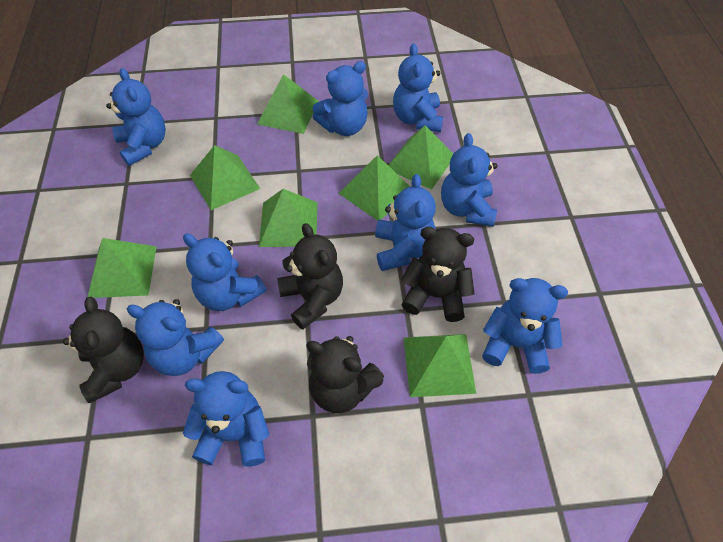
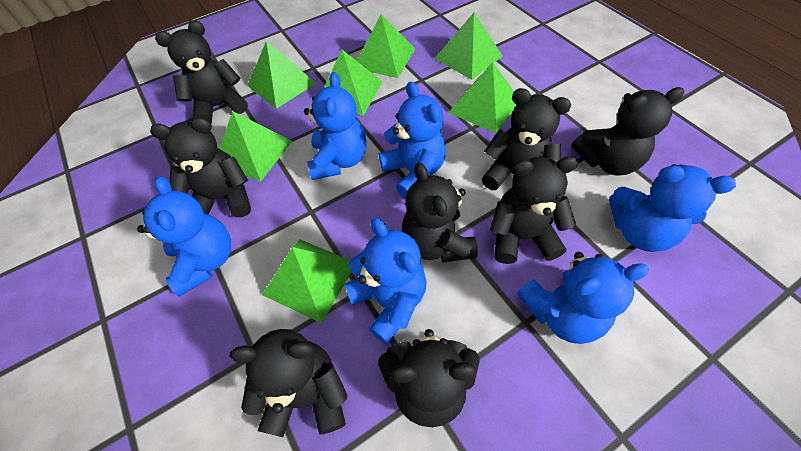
black teddy bear: [63,296,144,403] [277,223,343,330] [306,336,384,413] [401,227,475,322] = 4 -> [150,118,251,217] [155,21,248,124] [229,329,348,437] [378,329,479,427] [402,162,478,262] [481,88,571,190] [490,156,578,264] [571,87,684,175] = 8
blue teddy bear: [106,68,166,166] [127,299,224,376] [183,233,266,311] [183,371,269,467] [313,61,368,136] [375,174,436,271] [393,44,443,132] [441,133,497,227] [482,278,568,374] = 9 -> [137,176,231,297] [304,72,366,180] [345,218,427,344] [379,81,446,199] [517,252,649,344] [609,164,736,252] = 6

